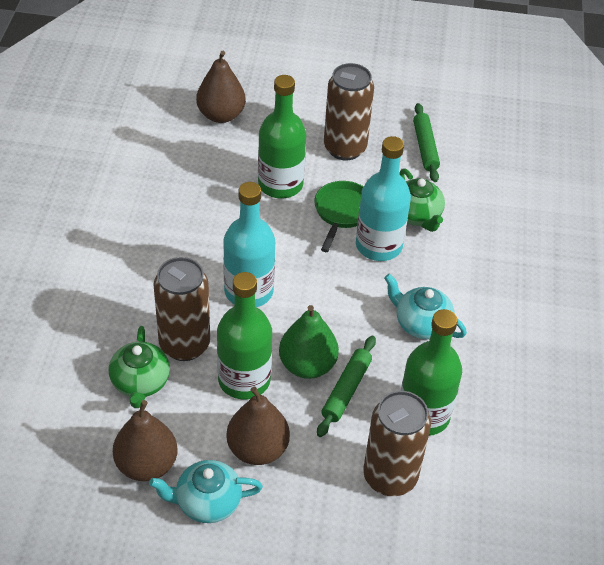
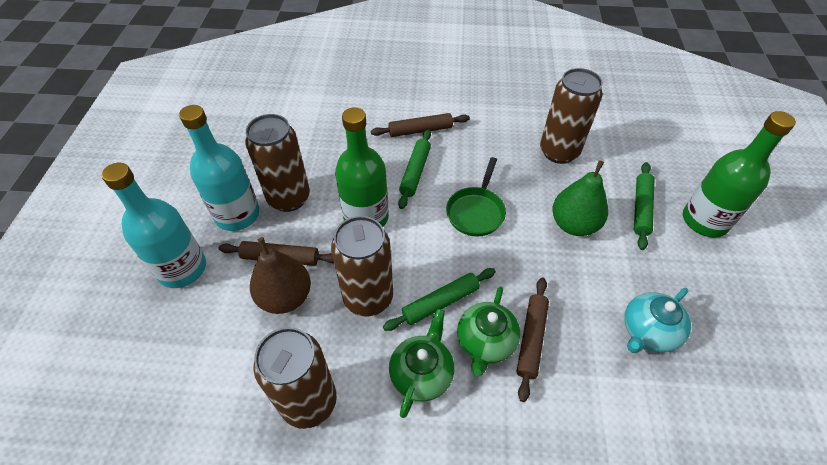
brown can: [153,257,210,361] [324,63,374,160] [363,391,431,496] = 3 -> [245,114,310,212] [253,327,337,429] [331,216,393,317] [540,68,603,164] = 4
brown pear: [113,400,177,481] [196,51,246,123] [226,387,290,465] = 3 -> [250,237,311,314] = 1
brown rolling pin: none = 0 -> [219,241,334,266] [371,113,470,137] [517,277,549,402] = 3
green bottle: [217,272,272,399] [258,75,306,198] [401,309,462,436] = 3 -> [335,107,389,227] [683,111,796,237] = 2
green rolling pin: [317,336,376,437] [413,103,440,182] = 2 -> [383,268,496,331] [398,130,431,209] [634,162,654,250] = 3
turquoise teapot: [149,460,263,523] [384,274,467,339] = 2 -> [624,288,691,353] = 1

